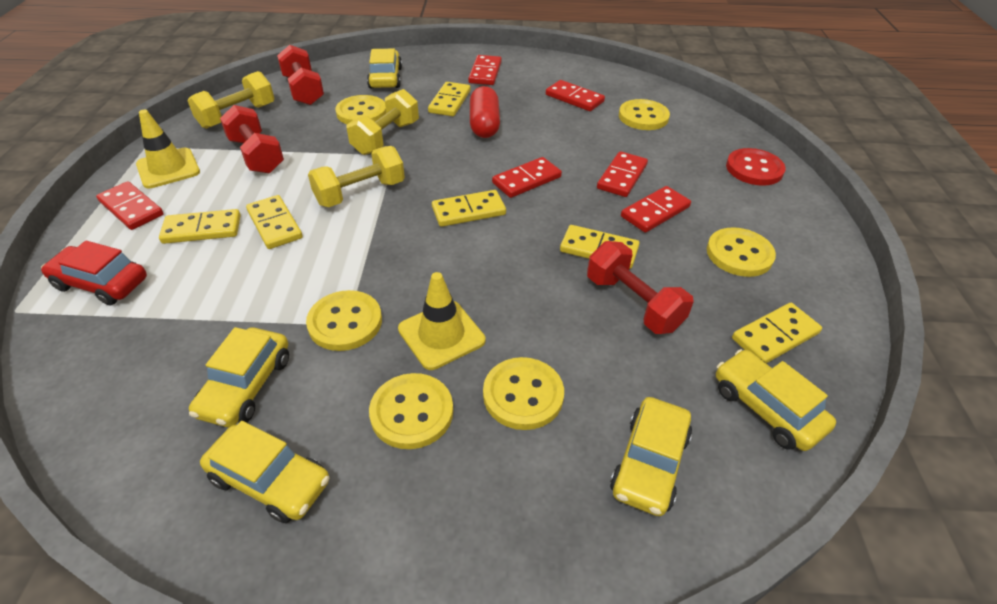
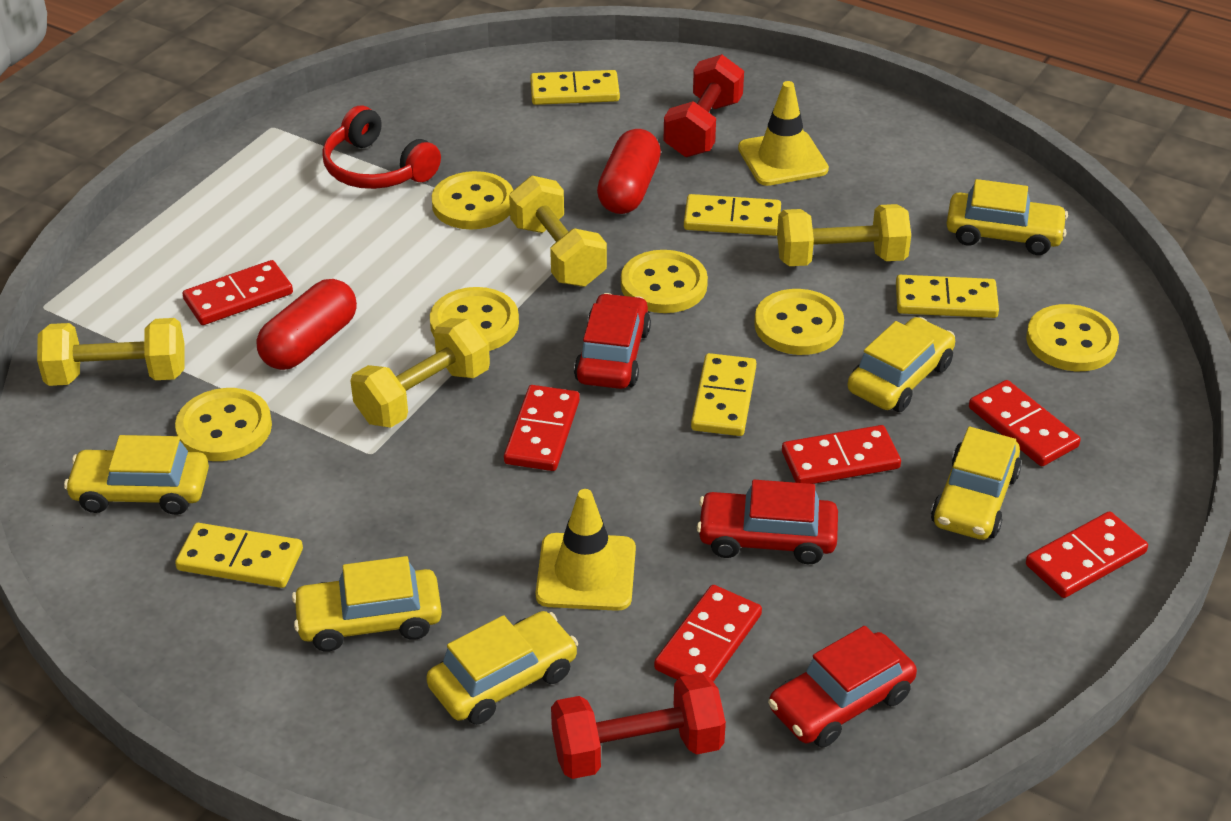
red button: [726,148,786,186] = 1 -> none = 0
red capsule: [470,86,500,138] = 1 -> [257,279,357,370] [597,129,661,214] = 2
red car: [41,241,147,305] = 1 -> [574,293,651,389] [697,480,838,564] [768,626,917,748] = 3
red dumbbell: [220,105,284,174] [277,45,324,105] [587,241,694,334] = 3 -> [551,673,726,779] [663,54,744,157] = 2
red headphones: none = 0 -> [322,106,441,189] = 1
yellow car: [189,327,289,427] [200,421,329,523] [367,49,402,89] [610,397,692,516] [716,349,836,451] = 5 -> [64,435,209,515] [292,556,442,652] [426,611,578,725] [848,317,955,412] [931,427,1021,540] [946,179,1068,255] = 6
yellow domino: [159,209,241,244] [246,195,303,249] [428,82,470,116] [432,190,506,227] [560,225,640,269] [732,303,822,363] = 6 -> [175,523,303,588] [530,70,620,105] [684,194,781,236] [691,353,756,436] [896,275,999,318] = 5
yellow dumbbell: [188,71,275,129] [308,146,405,207] [347,89,419,155] = 3 -> [37,318,185,386] [351,318,490,428] [509,176,607,287] [777,204,911,266] = 4

